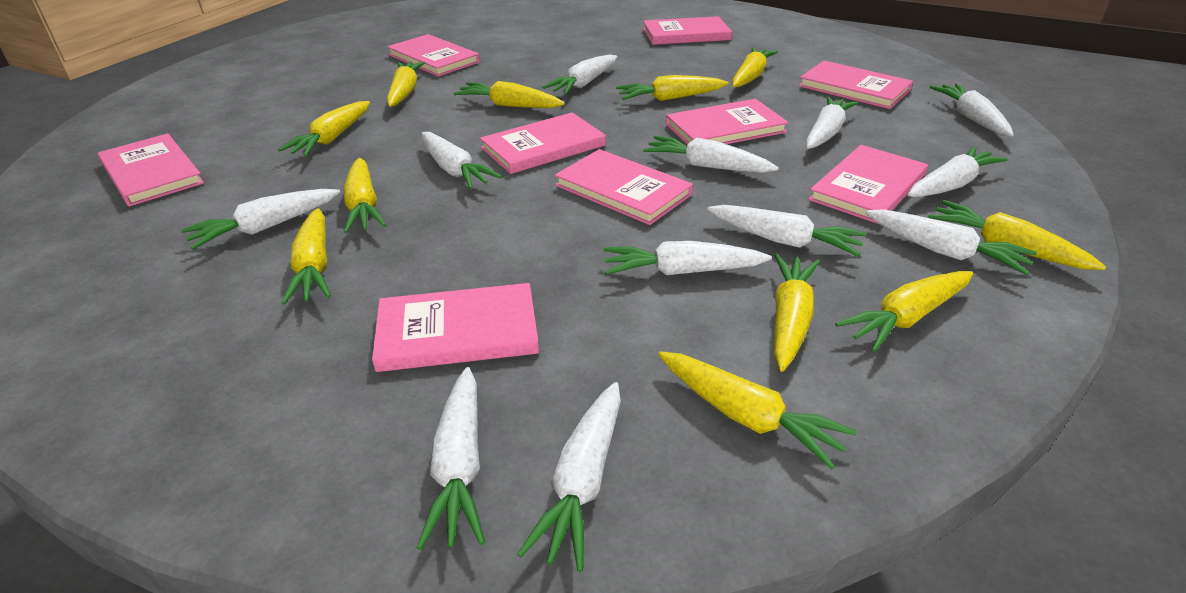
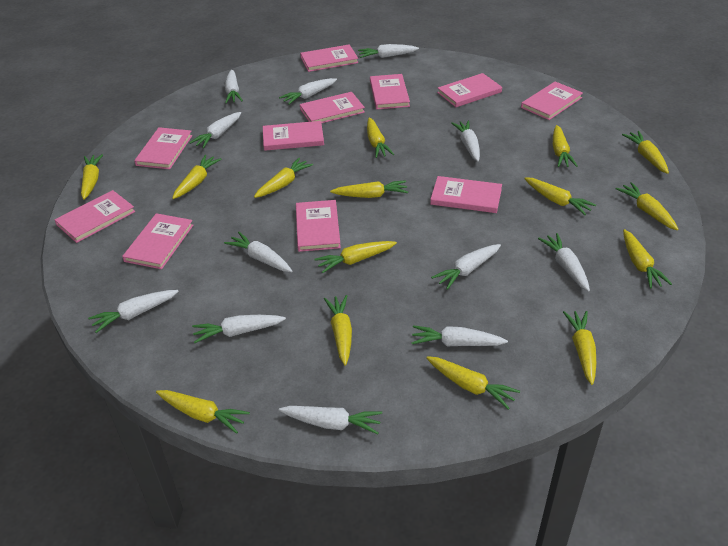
pink book: [98,133,204,207] [372,283,539,372] [387,34,480,77] [480,112,606,174] [555,149,693,225] [643,16,732,45] [666,99,789,145] [799,60,913,109] [808,145,928,224] = 9 -> [55,190,135,243] [122,213,193,269] [134,127,192,169] [263,121,324,151] [296,200,341,252] [300,44,358,72] [300,92,365,123] [370,74,410,109] [430,176,502,213] [437,73,502,107] [521,81,583,120] = 11
yellow carrot: [278,101,370,156] [282,208,331,305] [344,158,386,233] [387,61,425,107] [454,81,565,108] [616,75,729,101] [658,351,857,469] [732,47,778,87] [774,253,820,372] [835,271,973,352] [928,200,1106,270] = 11 -> [81,154,103,200] [156,390,250,434] [172,155,221,199] [254,158,313,198] [314,241,397,273] [324,295,352,366] [330,180,408,198] [367,117,394,158] [426,356,520,410] [524,177,596,215] [553,125,577,167] [563,311,596,385] [616,182,679,230] [622,131,669,174] [623,229,672,288] = 15

